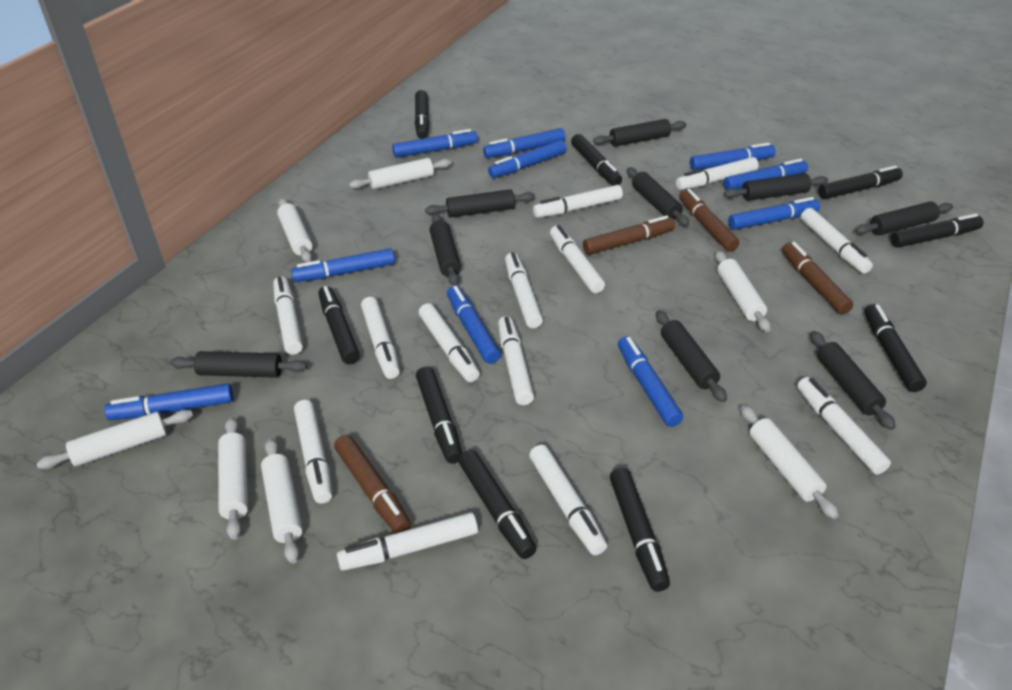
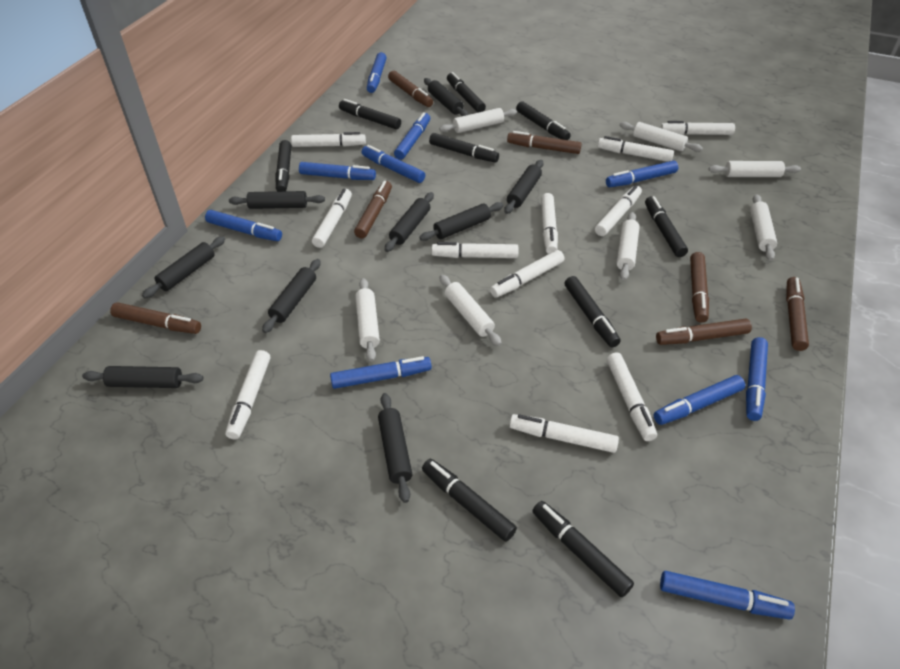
brown marker: [334,435,411,533] [583,215,675,255] [679,189,739,252] [782,242,853,315] = 4 -> [110,302,201,334] [354,181,392,238] [388,71,433,107] [507,131,582,154] [656,319,752,345] [690,252,709,323] [786,277,809,351] = 7
white marker: [273,276,303,355] [294,400,332,504] [337,512,478,571] [361,297,400,379] [419,303,480,382] [498,316,534,405] [505,252,543,328] [529,445,607,555] [533,185,623,218] [550,225,605,293] [676,157,759,190] [797,377,891,475] [801,208,873,274] = 13 -> [225,350,270,439] [291,132,366,147] [312,189,352,248] [432,242,519,258] [490,250,564,298] [510,414,619,453] [541,193,558,254] [595,185,642,236] [598,136,674,162] [607,352,657,441] [661,121,735,135] = 11

